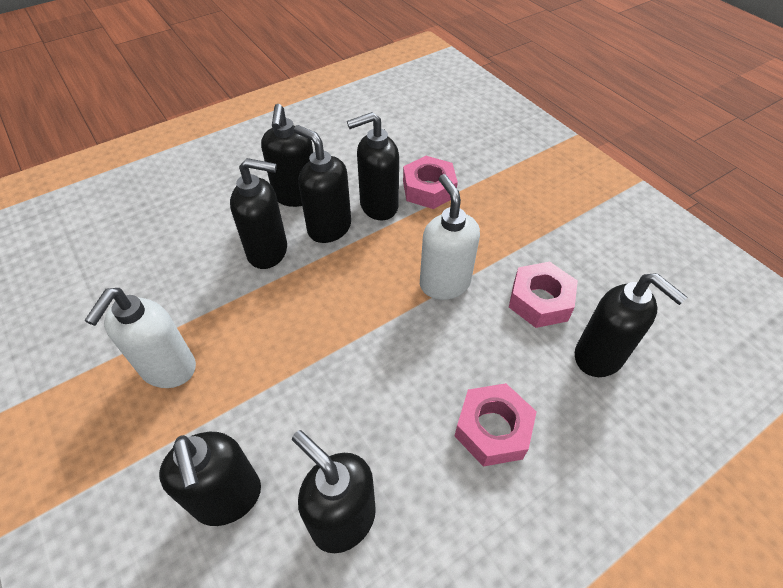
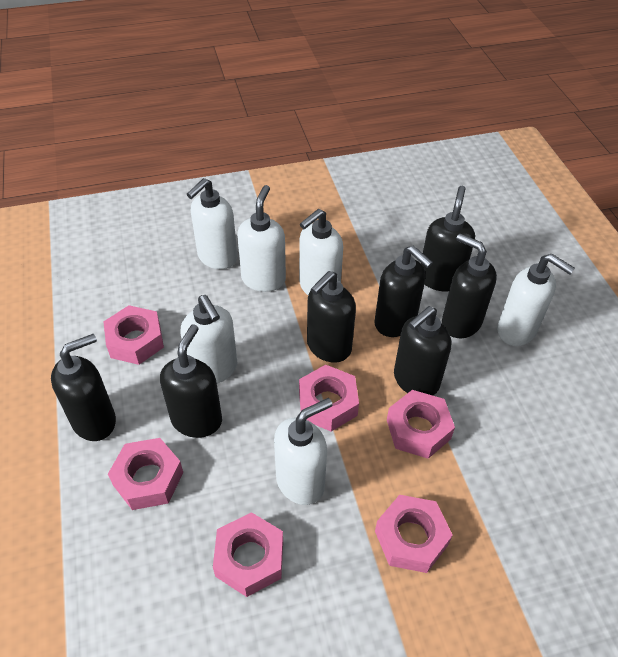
pink nut: [403,156,458,209] [455,383,537,467] [509,262,578,328] = 3 -> [103,305,164,365] [108,438,183,510] [213,512,283,597] [299,365,359,432] [375,495,453,573] [387,390,455,459] = 6
white soap dispenser: [85,288,196,388] [420,174,480,300] = 2 -> [181,295,237,384] [187,178,237,269] [237,185,286,292] [274,398,333,505] [299,209,343,295] [497,254,575,346] = 6

